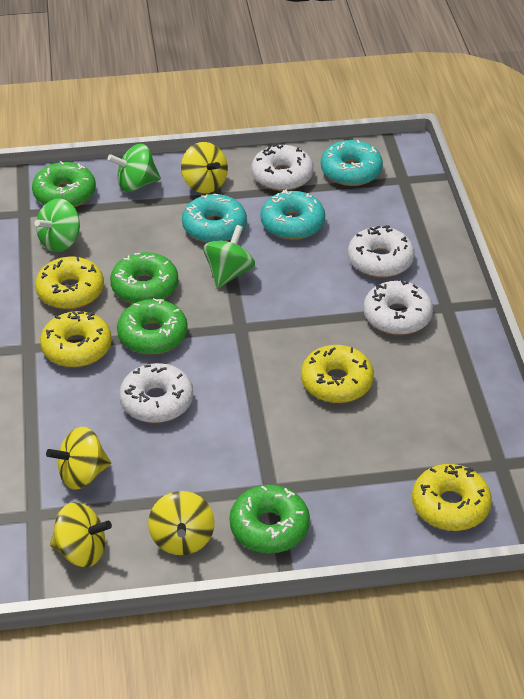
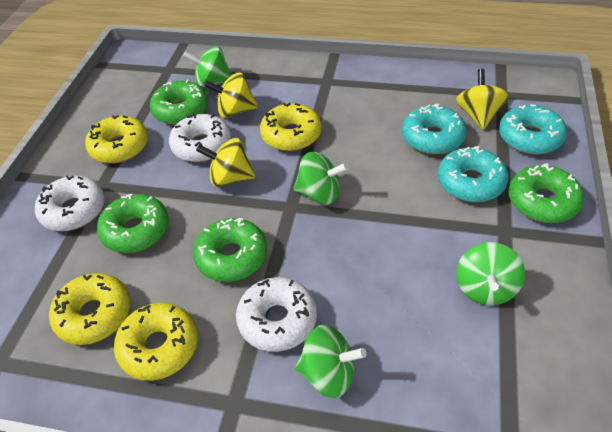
green spinning top: [34,198,80,252] [108,144,161,192] [203,225,255,288] = 3 -> [183,46,232,88] [293,152,348,205] [295,325,366,398] [456,242,525,305] = 4
white donut: [119,363,193,423] [251,143,314,191] [348,225,415,278] [363,280,433,335] = 4 -> [35,175,105,231] [169,114,231,162] [236,277,317,352] = 3
yellow spinning top: [46,427,111,490] [50,502,112,567] [148,491,215,555] [181,142,228,193] = 4 -> [196,138,256,187] [205,72,258,118] [456,69,509,130] = 3

